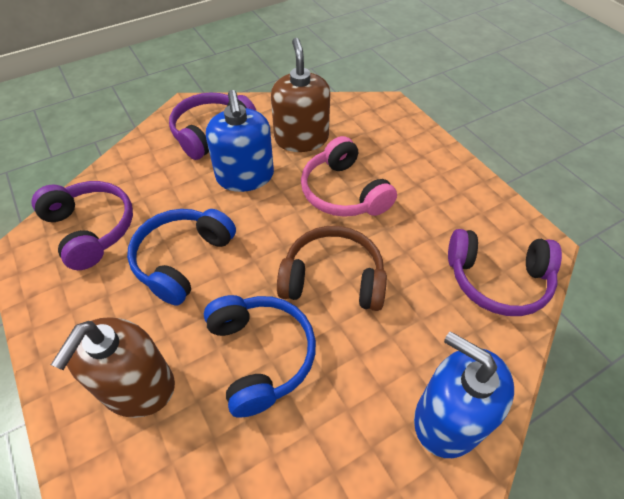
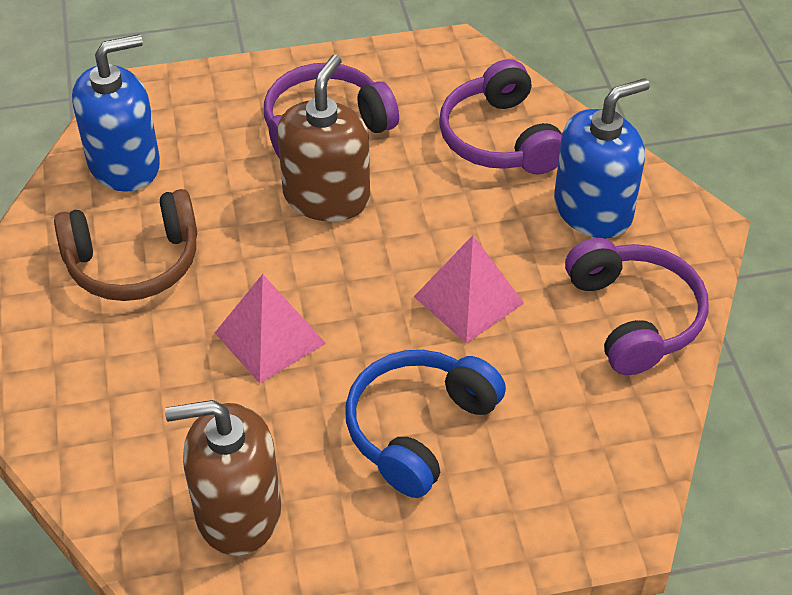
blue headphones: [127,209,236,306] [204,295,316,418] = 2 -> [345,350,506,498] = 1
pink headphones: [301,136,397,217] = 1 -> none = 0
pink pyramid: none = 0 -> [215,274,326,383] [414,235,524,344] = 2

